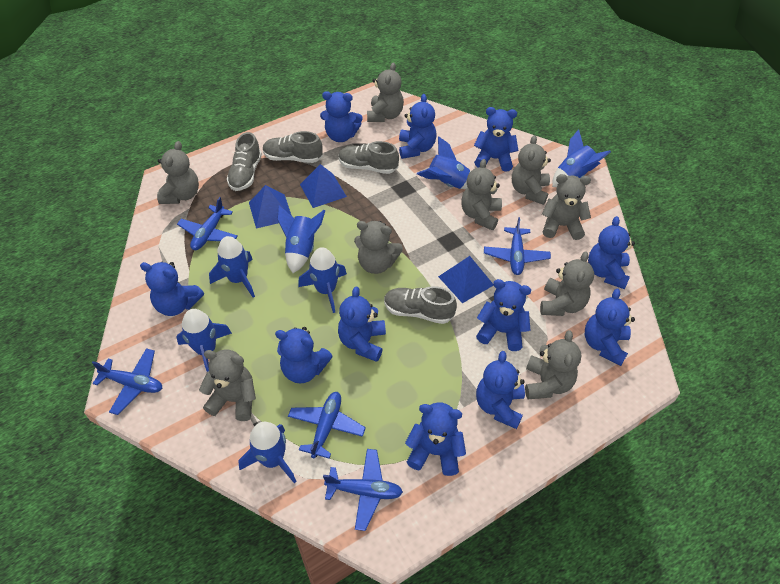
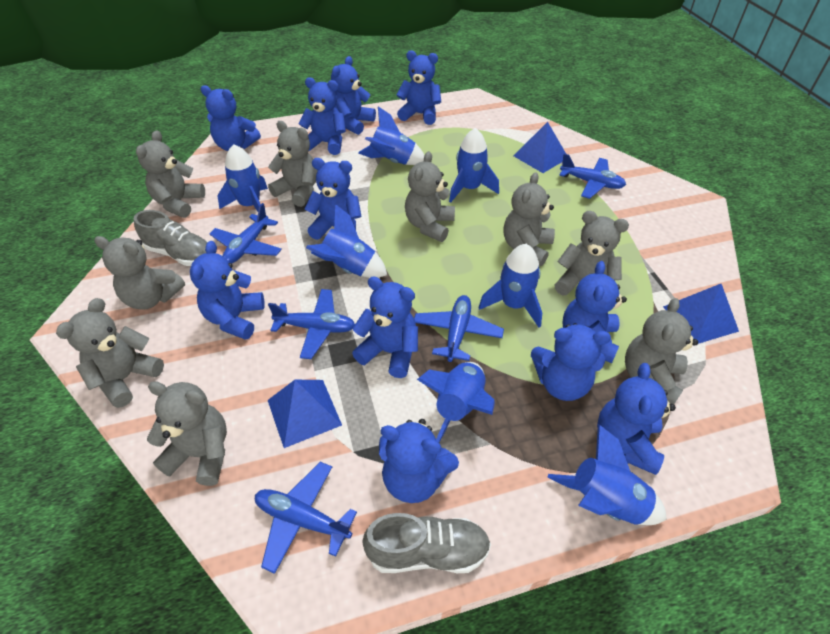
grey shoe: [227,132,262,191] [263,131,323,163] [339,141,399,174] [384,286,457,324] = 4 -> [134,210,208,266] [362,513,491,573] = 2

